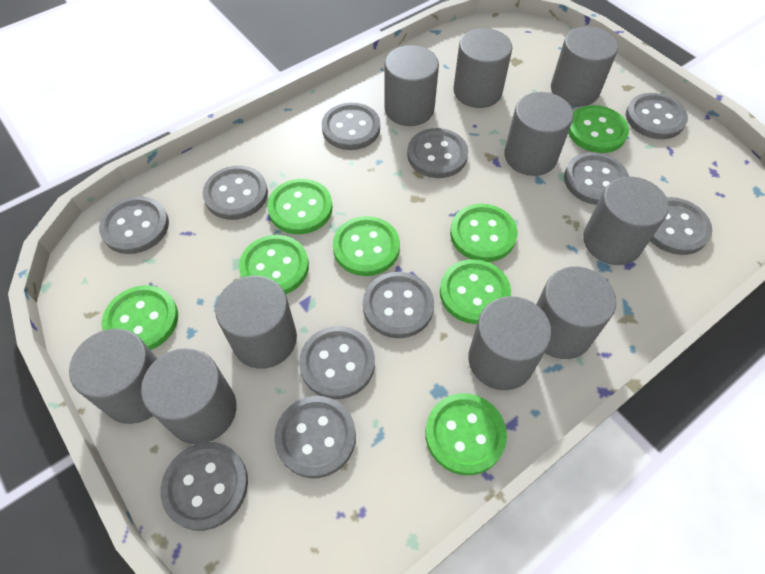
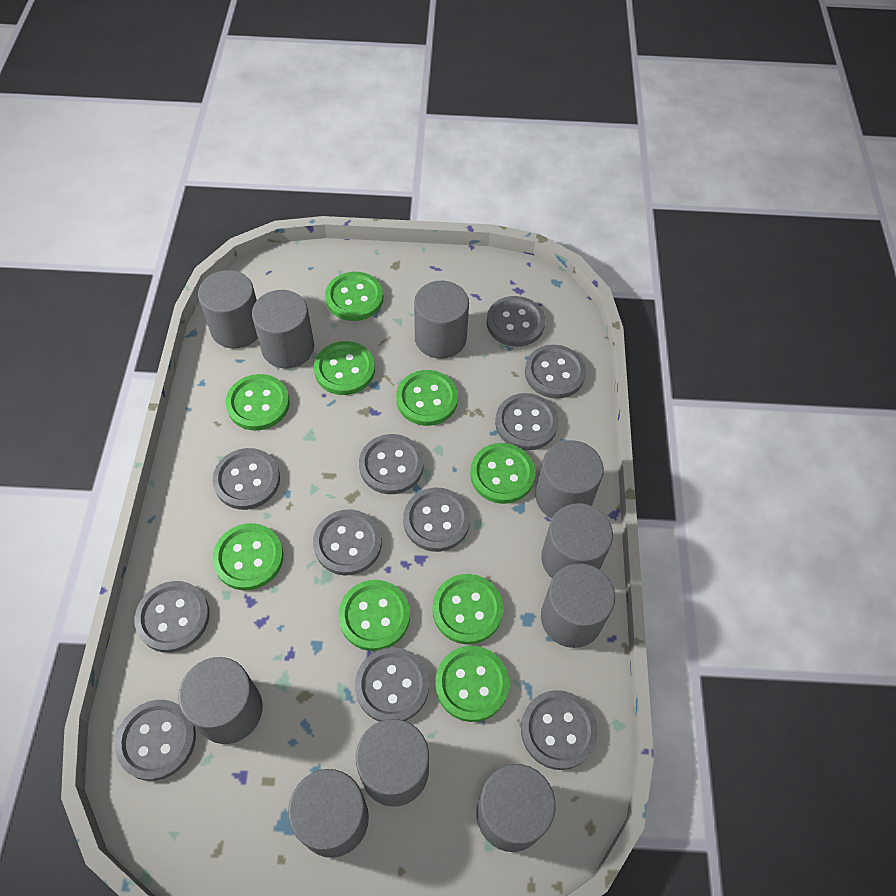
green button: [101,285,178,350] [239,235,309,294] [267,179,332,234] [333,216,400,276] [425,393,507,475] [440,259,511,324] [450,204,517,262] [568,105,629,153] = 8 -> [212,523,283,591] [226,374,290,431] [314,341,375,395] [325,272,383,321] [339,580,410,651] [396,370,458,426] [432,574,503,645] [435,646,509,722] [470,443,536,504] = 9

